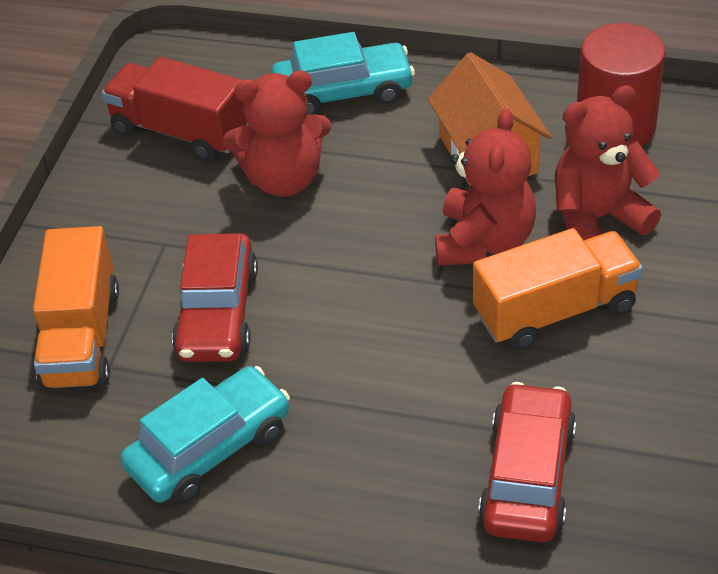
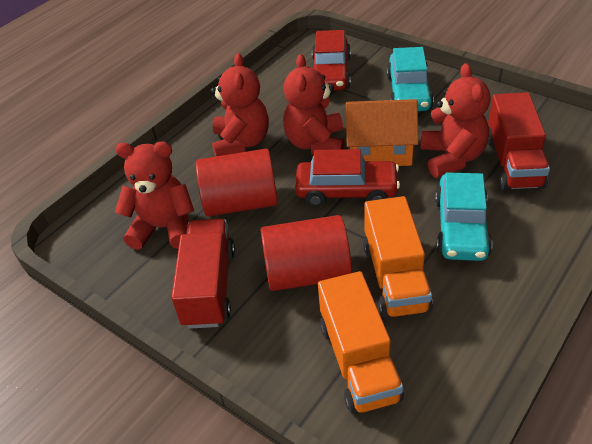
red cylinder: [577,23,665,147] = 1 -> [196,149,278,217] [261,215,352,291] = 2
red teddy bear: [223,70,331,197] [435,108,536,266] [555,85,661,240] = 3 -> [115,141,194,250] [211,53,269,157] [283,54,344,155] [420,63,490,178] = 4
red truck: [102,57,248,161] = 1 -> [171,219,235,329] [488,92,550,191] = 2

